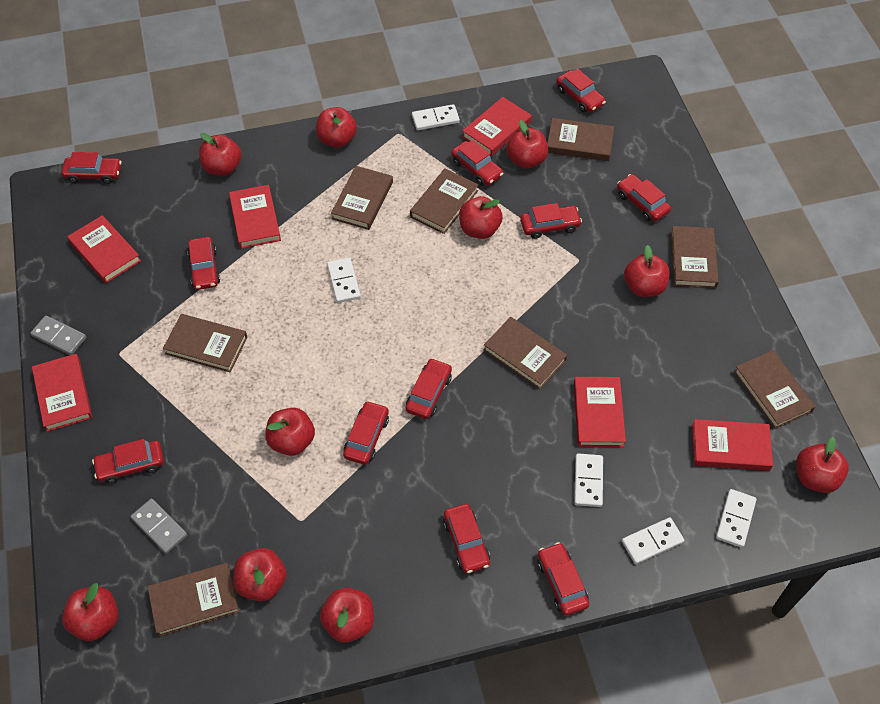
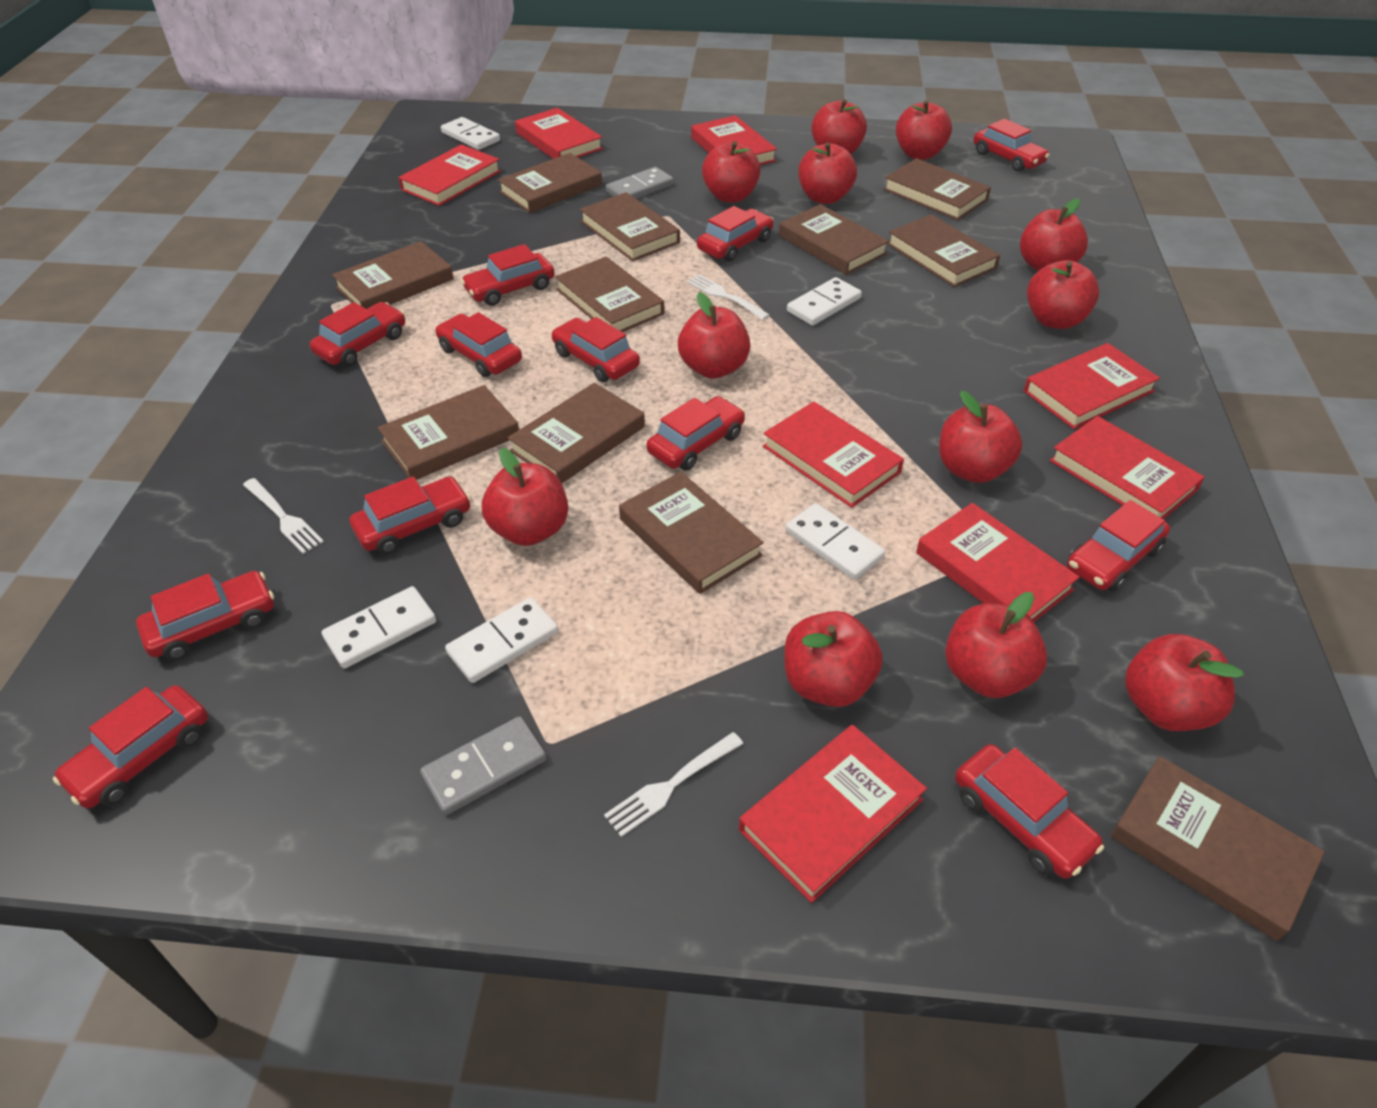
brown book: [147,563,240,637] [163,314,248,372] [331,166,393,230] [410,169,479,234] [483,317,567,389] [547,118,614,161] [671,226,719,288] [734,350,815,429] = 8 -> [332,241,454,309] [378,385,519,480] [498,153,602,213] [508,383,645,483] [555,257,665,332] [580,192,680,261] [619,472,764,594] [779,204,889,275] [883,158,991,220] [887,214,1000,287] [1111,756,1325,941] = 11
red apple: [62,583,118,641] [199,133,241,176] [233,548,287,602] [265,408,315,456] [316,107,357,148] [320,588,374,643] [459,196,503,239] [507,120,548,169] [624,245,670,297] [796,437,849,493] = 10 -> [482,448,568,546] [678,292,750,379] [702,141,761,202] [784,611,883,707] [798,142,857,204] [811,99,867,154] [896,100,952,160] [939,391,1022,483] [945,592,1047,698] [1020,198,1088,271] [1027,260,1099,329] [1125,634,1244,731] = 12
red book: [32,354,92,432] [67,215,141,283] [229,185,281,249] [462,97,532,156] [574,377,626,447] [692,419,773,471] = 6 -> [398,144,501,206] [515,108,603,159] [691,115,777,165] [739,725,927,903] [763,402,904,508] [916,503,1080,622] [1024,343,1160,429] [1049,416,1205,519] = 8
red car: [61,152,121,184] [92,439,164,484] [187,237,220,290] [343,401,389,465] [406,358,452,419] [443,504,490,573] [451,140,503,186] [520,203,582,239] [538,542,589,616] [556,69,606,113] [617,174,671,221] = 11 -> [53,685,208,809] [136,571,274,660] [310,302,405,367] [350,476,471,554] [435,312,522,377] [461,244,555,306] [551,317,640,382] [647,396,745,470] [697,206,774,262] [955,744,1104,879] [973,119,1050,172] [1067,500,1170,592] = 12
white fork: none = 0 -> [243,478,324,554] [604,732,743,837] [686,274,770,320] = 3

